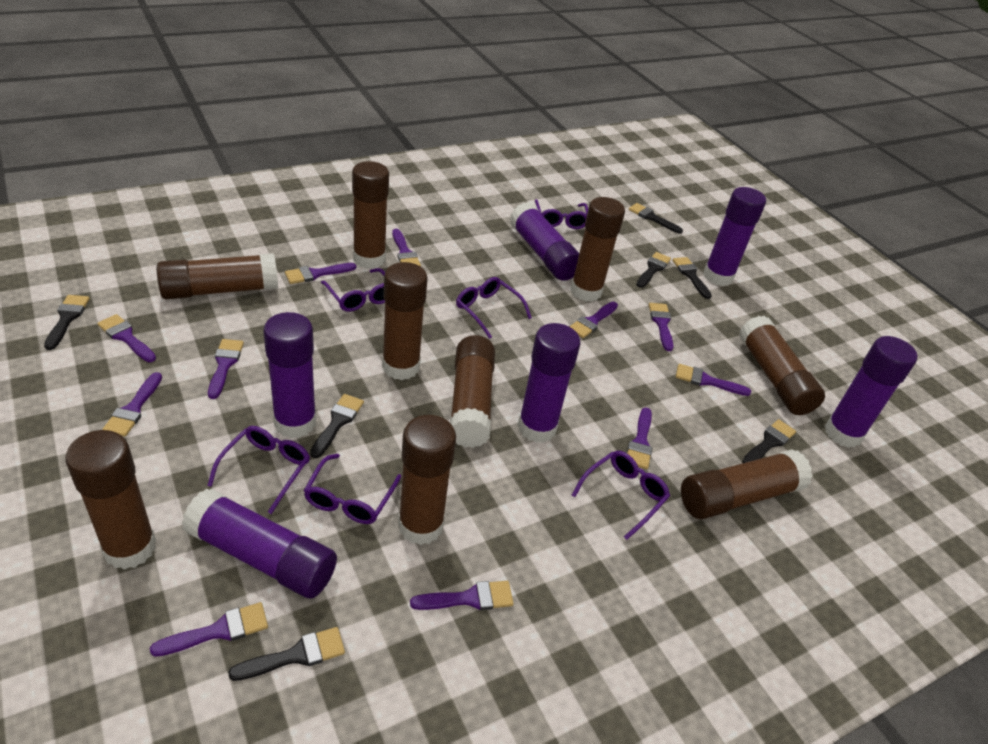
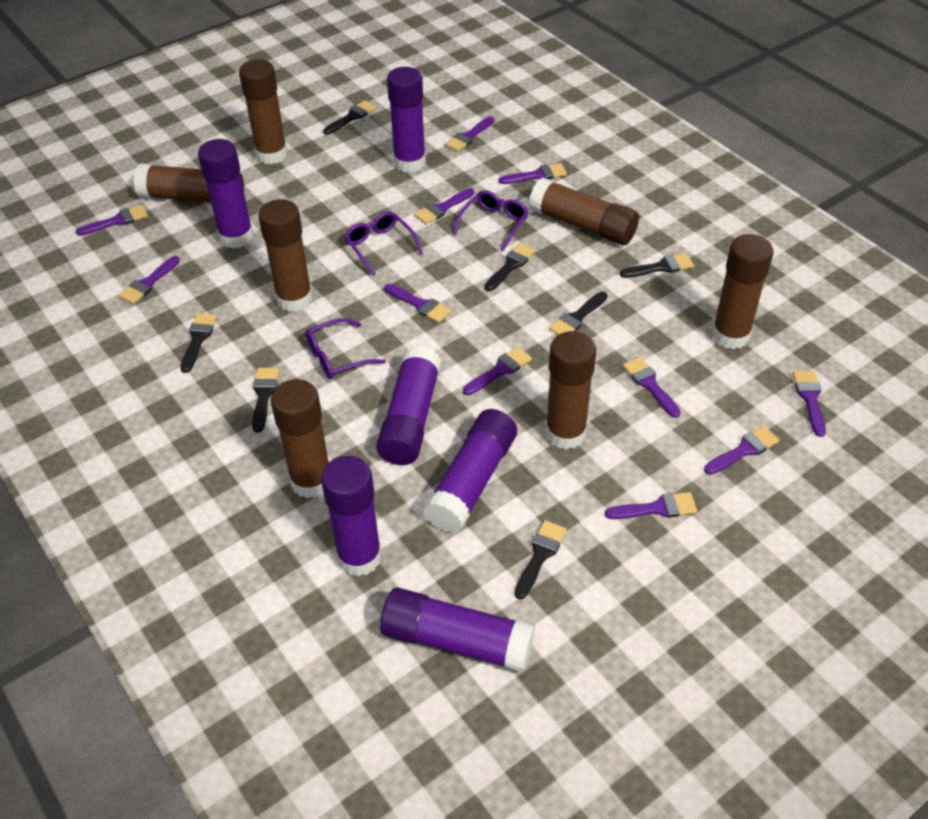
brown glue stick: [65,430,156,570] [156,253,278,299] [352,161,389,269] [382,262,428,380] [398,415,456,545] [450,335,495,448] [570,197,625,302] [681,449,813,520] [739,316,825,415] = 9 -> [133,163,244,203] [239,59,288,164] [258,199,313,312] [271,379,329,498] [529,178,639,245] [545,331,596,450] [712,234,773,349] = 7
purple glasses: [207,426,310,514] [304,454,401,524] [321,268,385,312] [456,277,532,339] [535,199,588,229] [572,451,670,540] = 6 -> [305,318,386,379] [345,212,423,276] [453,190,529,252] = 3

